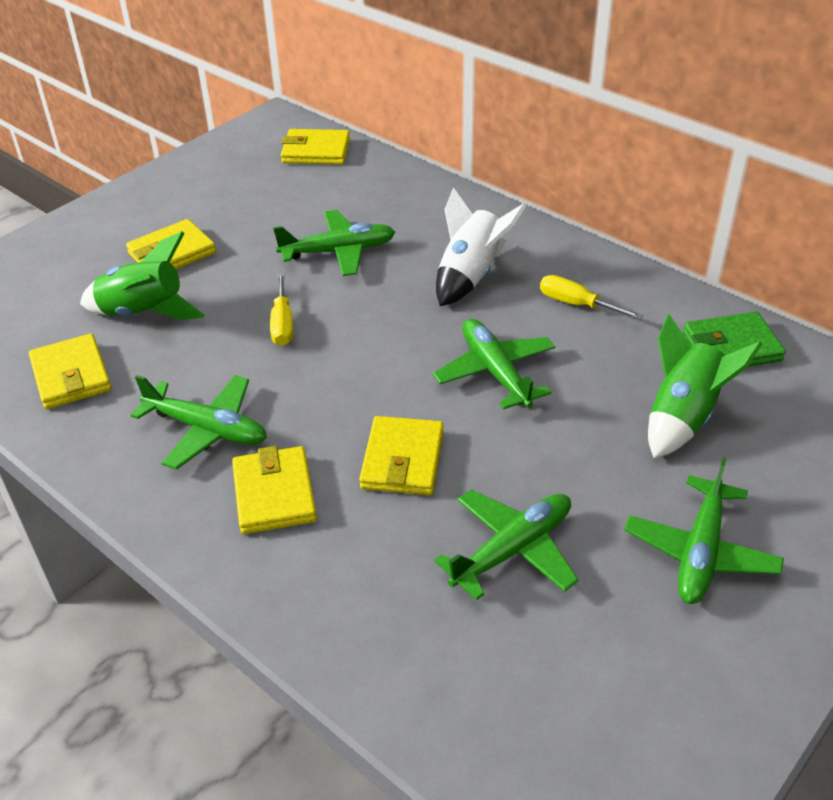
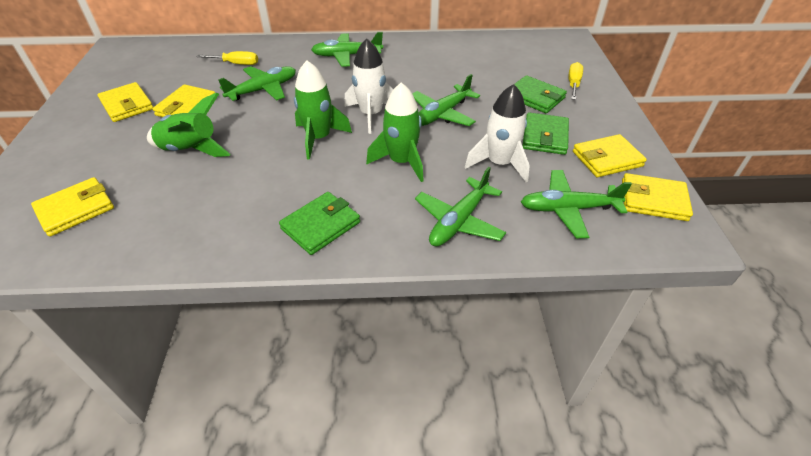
green rocket: [80,231,205,320] [648,314,762,458] = 2 -> [147,93,231,157] [294,61,352,160] [366,82,424,182] = 3
green wallet: [683,312,786,367] = 1 -> [279,192,360,255] [514,75,567,113] [522,112,569,155] = 3
white rocket: [436,187,526,306] = 1 -> [344,38,393,134] [465,84,530,182] = 2

